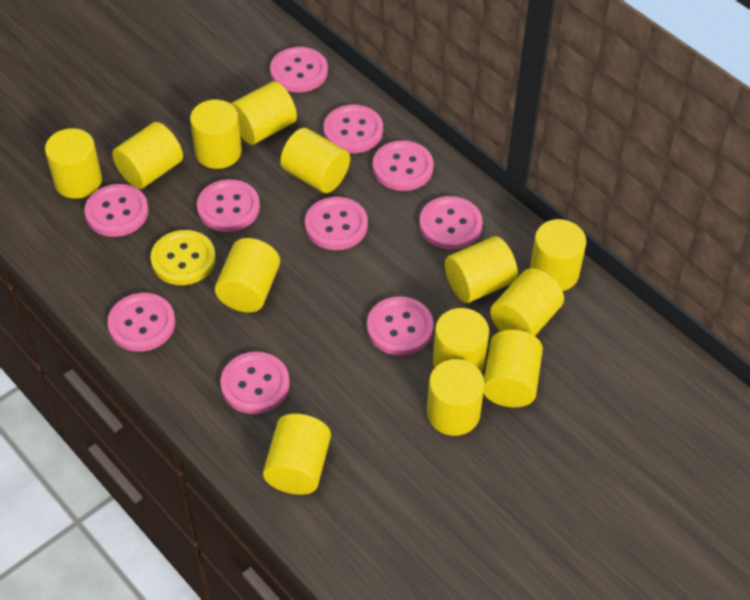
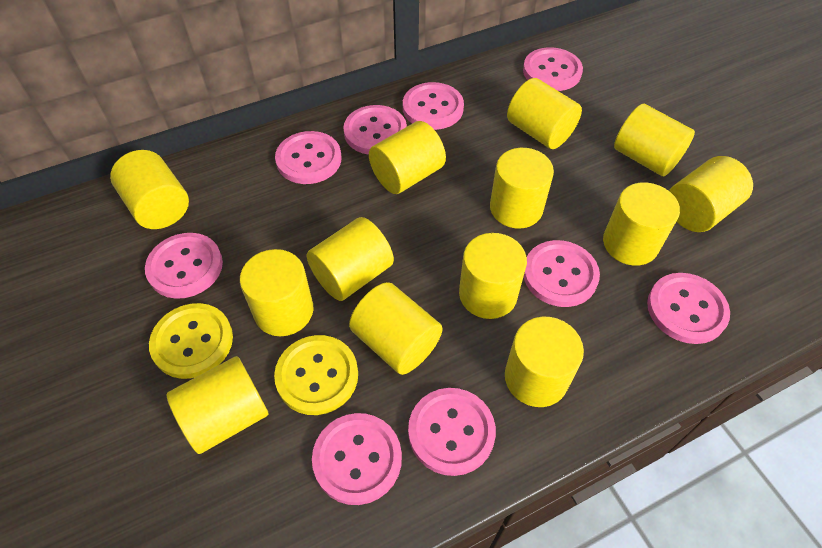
pink button: [84,184,149,237] [107,293,175,352] [197,179,260,232] [220,352,290,414] [270,47,328,92] [305,197,368,250] [324,105,383,153] [367,296,434,356] [373,140,434,191] [419,196,482,249] = 10 -> [145,233,223,299] [275,131,341,184] [312,413,402,505] [343,105,407,155] [403,82,464,130] [408,388,496,476] [523,47,583,91] [524,240,600,307] [647,273,730,344] = 9
yellow button: [150,230,216,285] = 1 -> [149,303,233,379] [274,335,358,415] = 2

